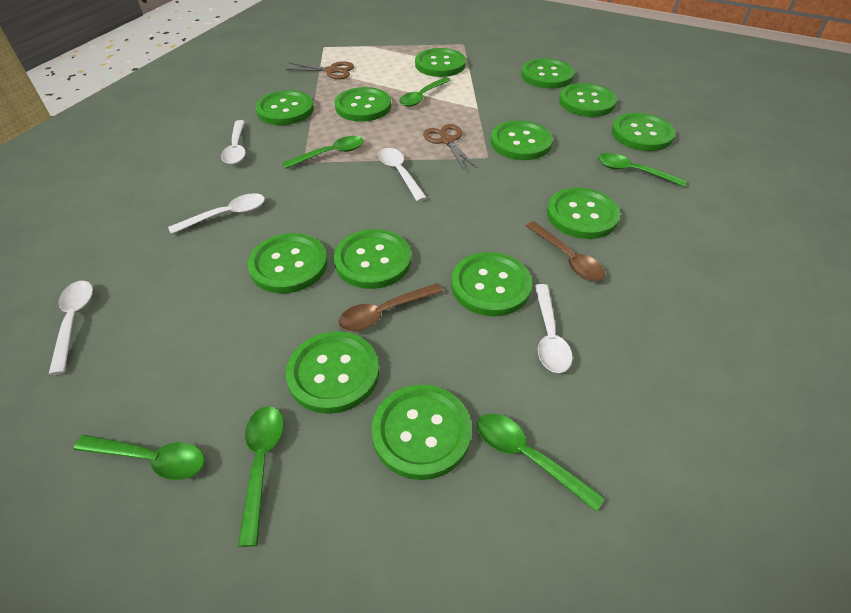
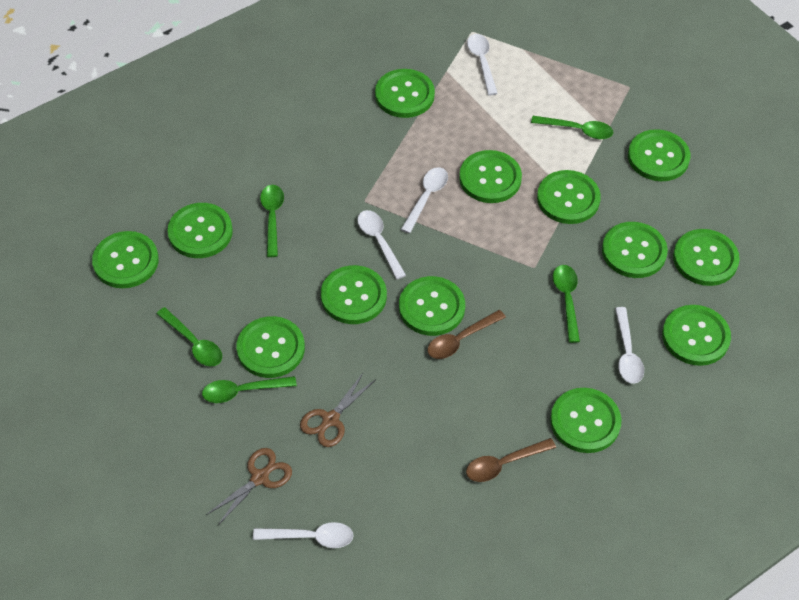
green spoon: [74,435,205,480] [238,406,284,547] [282,136,364,169] [399,77,451,107] [477,414,605,512] [598,153,687,187] = 6 -> [157,307,222,367] [202,376,297,403] [260,185,284,257] [531,116,613,139] [553,265,580,343] = 5

